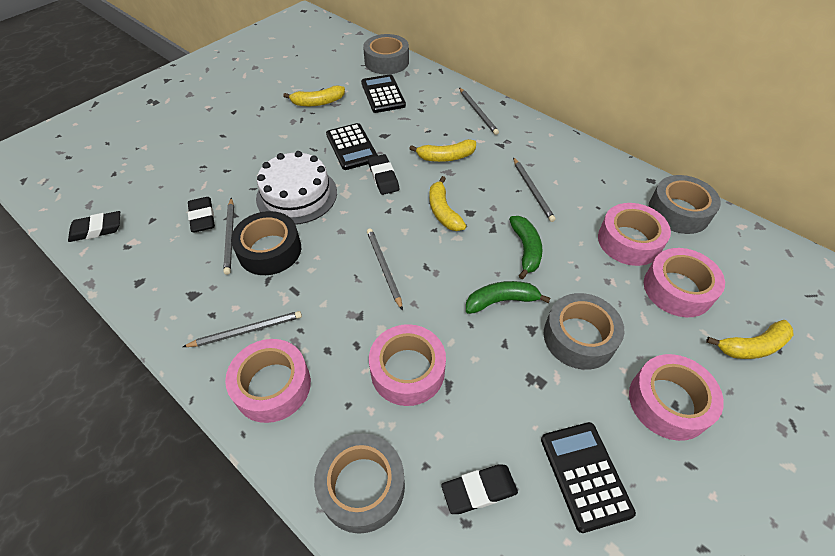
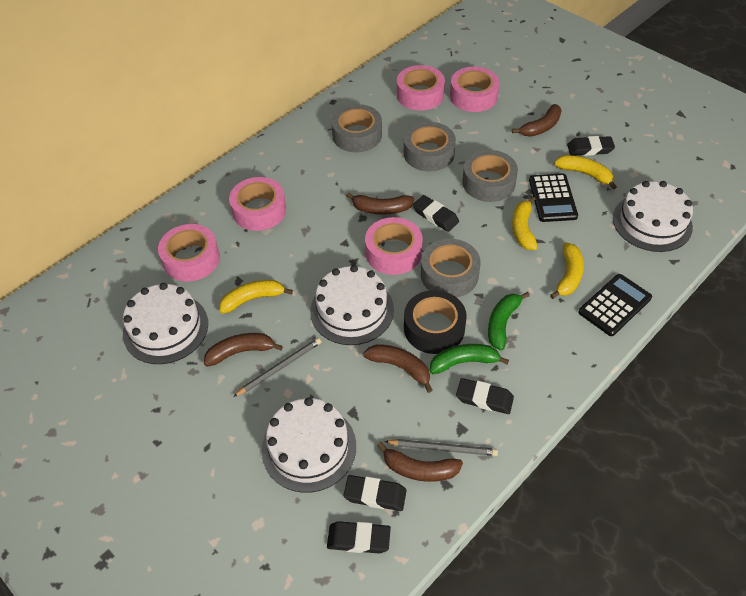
black calculator: [326,123,378,170] [361,74,406,113] [541,422,636,533] = 3 -> [529,173,578,222] [579,274,652,336] = 2
black eraser: [68,211,120,242] [188,197,215,233] [368,154,399,195] [441,464,518,514] = 4 -> [327,521,391,554] [343,475,407,511] [413,195,459,232] [456,378,514,414] [567,136,615,156] = 5
brown banana: none = 0 -> [204,333,283,367] [346,192,414,215] [363,344,433,393] [377,442,463,482] [512,104,562,137] = 5
grey pencil: [183,311,302,347] [223,198,234,275] [367,228,403,310] [459,87,499,135] [513,157,556,222] = 5 -> [233,338,321,397] [384,439,498,456] = 2
white cake: [256,151,337,225] = 1 -> [123,283,208,364] [262,397,356,493] [310,265,394,345] [613,181,693,252] = 4

